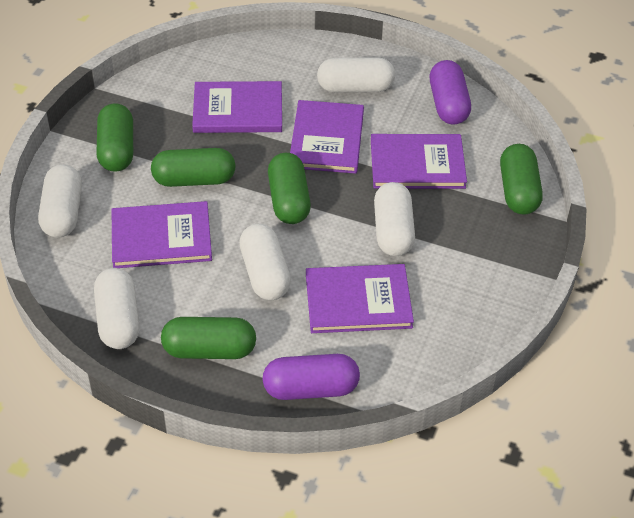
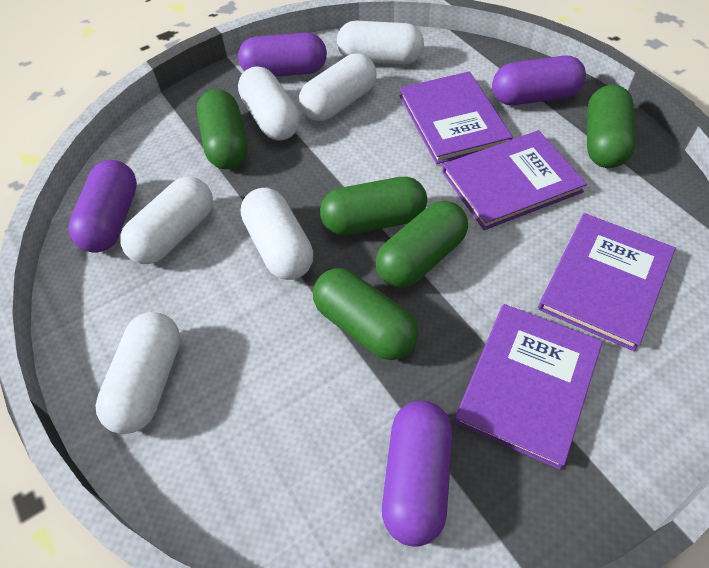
purple book: [112,201,212,268] [192,81,282,133] [290,100,364,174] [306,264,414,333] [371,134,467,189] = 5 -> [400,71,513,164] [442,130,587,230] [454,304,603,470] [538,213,676,351] = 4
purple capsule: [263,354,360,400] [430,60,471,125] = 2 -> [68,160,137,253] [238,33,327,77] [382,401,452,547] [492,55,586,105] = 4
white capsule: [38,164,82,238] [94,268,140,349] [239,224,291,300] [317,57,395,92] [374,182,415,256] = 5 -> [95,312,180,434] [120,177,213,264] [238,66,300,140] [241,188,313,280] [299,54,377,121] [337,21,424,64] = 6

